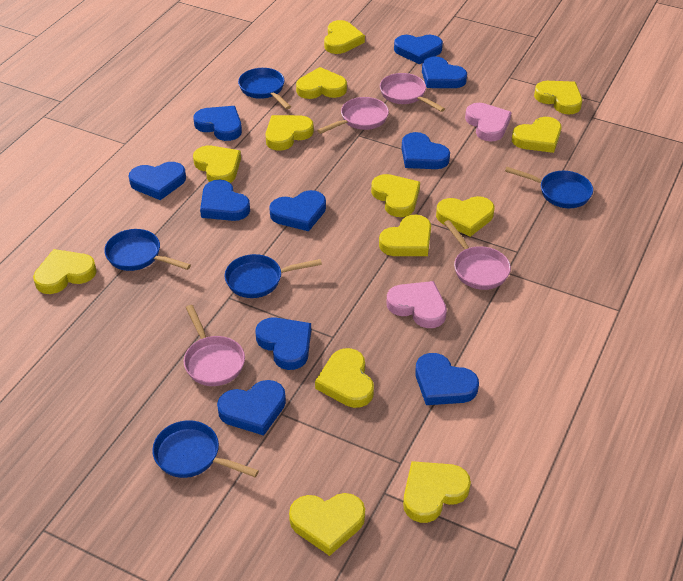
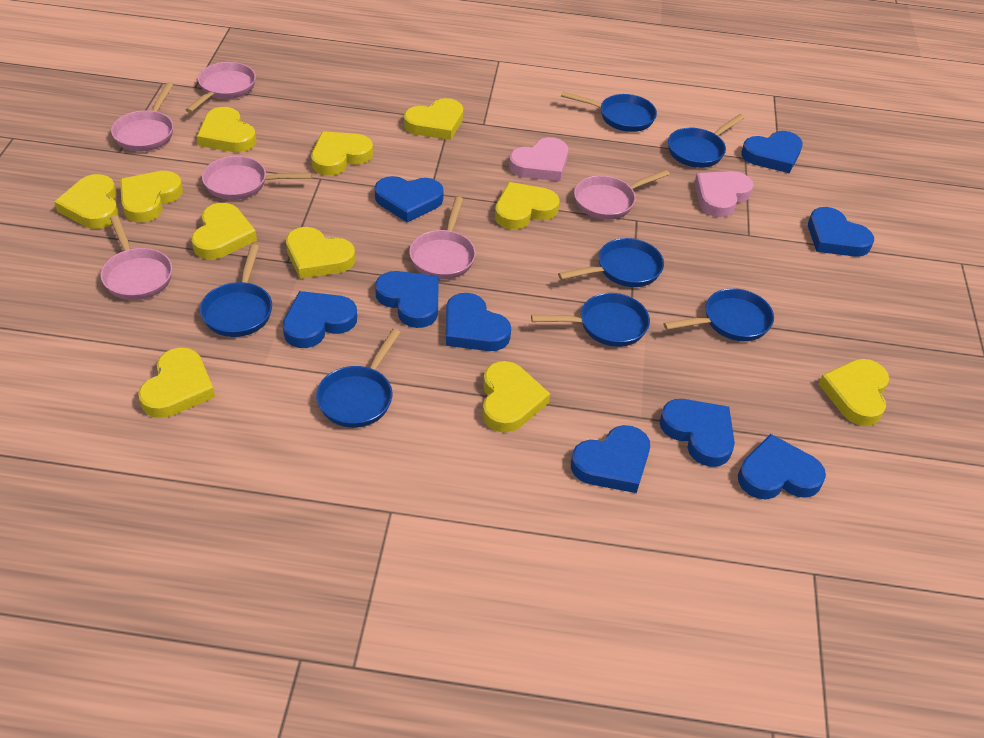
blue heart: [129,162,186,200] [193,106,242,141] [200,180,250,221] [217,380,286,436] [256,317,311,370] [269,190,326,231] [394,35,443,64] [402,132,450,169] [415,353,479,405] [422,56,467,88] = 10 -> [283,291,357,348] [375,176,444,222] [375,271,439,328] [446,293,511,351] [571,425,650,493] [659,399,735,467] [738,434,826,500] [741,131,803,173] [808,207,874,257] = 9
blue pan: [104,229,191,271] [152,420,259,478] [225,254,322,298] [238,68,291,109] [505,167,593,208] = 5 -> [200,244,272,337] [316,329,401,428] [531,293,650,347] [558,238,664,287] [561,91,657,132] [663,288,774,341] [668,114,745,168] = 7
pink pan: [184,305,245,386] [317,97,389,134] [380,73,445,112] [444,220,511,290] = 4 -> [101,215,172,300] [111,83,174,151] [185,62,256,113] [202,156,312,200] [409,197,476,279] [574,169,670,220] = 6
yellow heart: [33,249,97,294] [193,146,241,183] [265,115,314,151] [289,493,365,556] [296,67,347,99] [315,348,374,408] [324,20,365,54] [371,174,420,217] [379,215,431,256] [403,461,471,523] [436,196,494,237] [512,117,562,153] [534,81,582,114] = 13 -> [54,174,119,229] [120,171,183,222] [138,348,215,418] [191,203,257,260] [197,107,256,152] [286,227,355,279] [311,131,373,176] [404,98,463,140] [482,361,550,433] [495,182,559,230] [819,359,889,426] = 11

